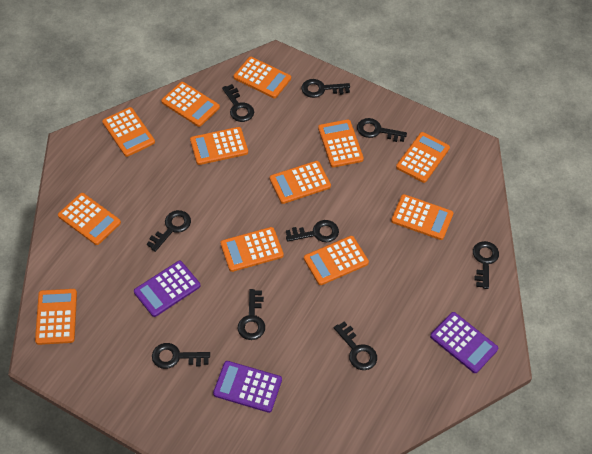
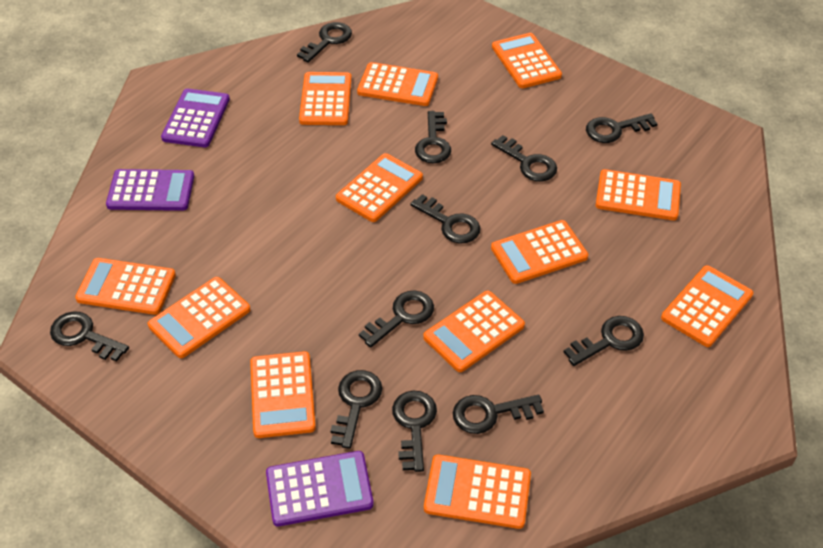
black key: [147,210,191,252] [152,343,210,369] [222,84,254,122] [238,289,265,340] [286,220,339,242] [301,79,350,98] [334,322,377,370] [357,118,407,142] [473,241,499,289] = 9 -> [50,311,129,362] [297,22,352,63] [331,370,382,449] [359,290,434,348] [392,391,437,472] [410,194,481,244] [415,111,451,163] [453,395,544,434] [491,135,557,181] [564,316,644,366] [586,113,658,143] = 11

